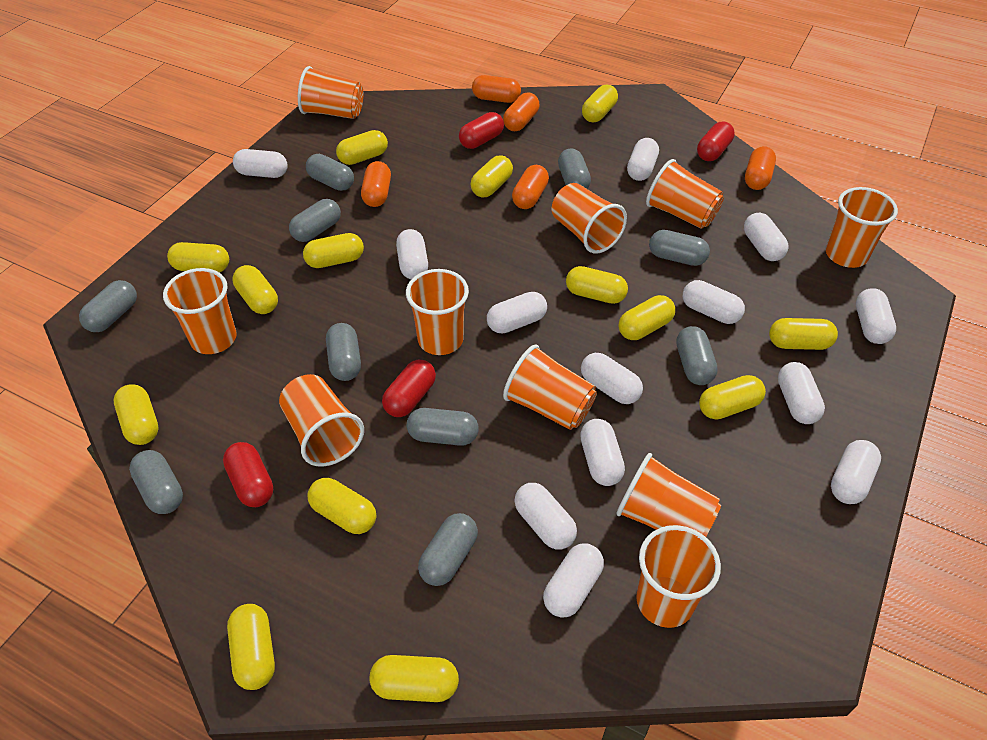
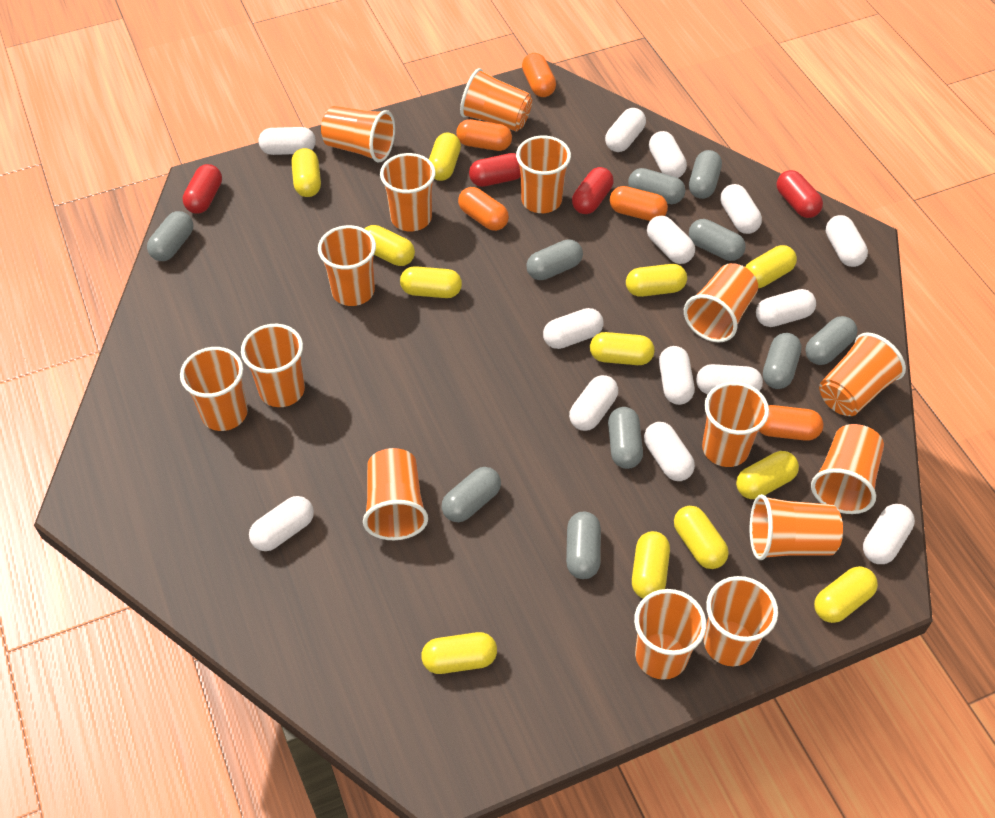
orange cup: [163,268,237,354] [279,374,364,467] [298,66,363,119] [406,269,469,355] [503,344,597,430] [552,183,627,254] [616,453,721,537] [636,525,721,628] [646,159,724,229] [826,187,898,268] = 10 -> [180,347,248,431] [241,324,305,407] [318,225,376,306] [321,106,395,162] [363,448,428,540] [380,153,436,232] [460,68,532,132] [516,135,571,213] [634,589,706,680] [684,263,758,342] [702,382,769,467] [704,576,778,666] [750,494,843,560] [811,424,884,514] [819,332,906,416] = 15
white capsule: [233,149,288,178] [396,229,428,279] [487,292,547,333] [514,483,577,550] [543,543,604,618] [580,419,625,486] [581,353,643,404] [627,138,659,181] [683,280,745,324] [744,213,788,261] [778,362,825,424] [831,440,881,504] [856,288,896,344] = 13 -> [249,496,314,551] [259,127,316,155] [543,308,603,349] [569,375,618,431] [605,108,646,152] [644,422,695,481] [647,216,695,264] [649,131,687,178] [659,346,695,405] [696,364,763,394] [720,184,762,234] [756,289,816,327] [826,215,868,267] [863,504,915,564] = 14
yellow capsule: [114,384,159,445] [167,242,229,273] [227,604,275,690] [232,265,278,314] [303,233,364,268] [307,478,376,534] [336,130,388,165] [369,655,459,702] [470,155,513,197] [566,266,628,304] [582,85,618,122] [618,295,675,340] [699,375,766,420] [769,318,838,350] = 14 -> [291,148,321,197] [364,225,415,266] [400,266,462,298] [421,632,497,674] [429,133,461,181] [590,332,655,365] [626,264,687,297] [632,531,670,598] [674,506,729,569] [736,451,799,499] [745,245,797,288] [814,566,878,623] = 12

